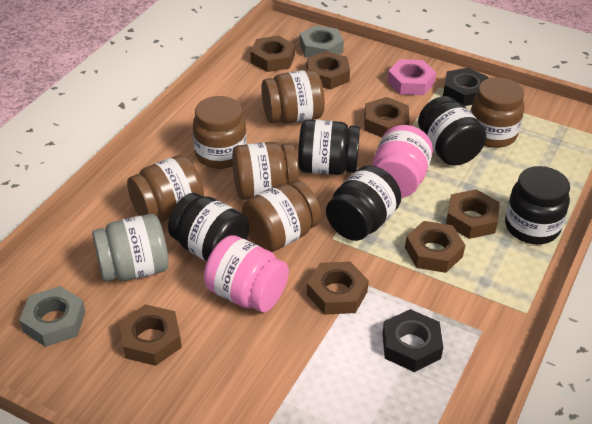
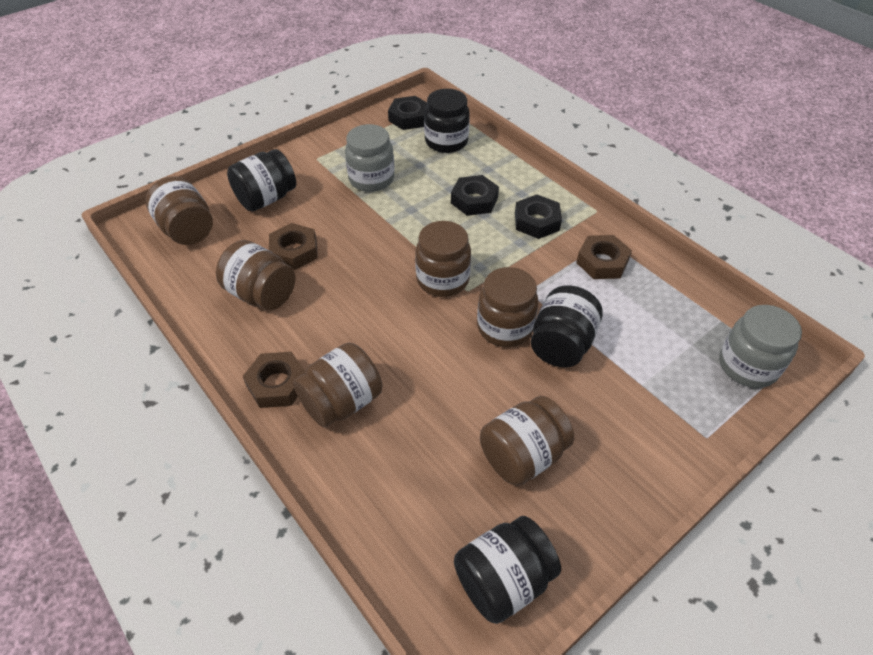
black jar: [168,193,249,262] [298,119,360,175] [326,165,401,241] [418,96,486,166] [505,166,570,244] = 5 -> [227,149,296,211] [424,89,470,153] [454,516,561,624] [531,285,603,367] = 4
black nut: [382,309,443,372] [443,68,488,106] = 2 -> [388,96,427,130] [451,175,499,216] [515,195,562,239] = 3
brown nut: [119,304,182,366] [251,36,295,72] [306,51,350,90] [307,262,369,315] [364,97,410,137] [405,221,465,273] [446,189,500,239] = 7 -> [243,352,305,408] [269,223,318,270] [576,235,632,279] = 3
grey jar: [92,214,169,282] = 1 -> [345,124,395,192] [719,305,802,388] = 2
grey nut: [19,286,85,347] [300,25,344,58] = 2 -> none = 0
pink jar: [204,235,289,312] [372,125,433,198] = 2 -> none = 0
pink nut: [387,59,436,95] = 1 -> none = 0

